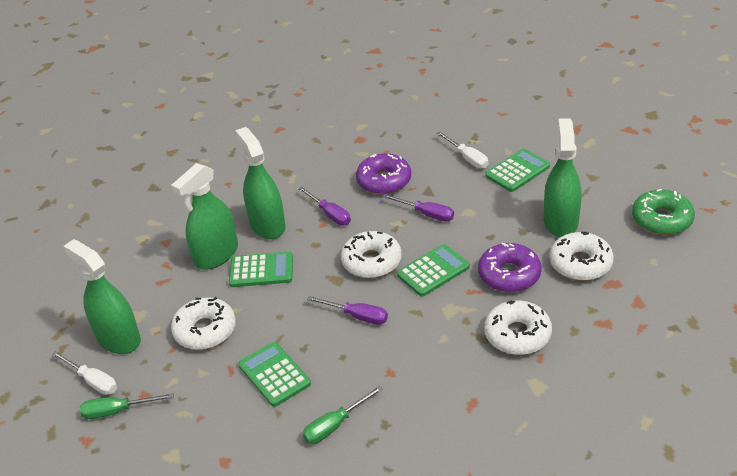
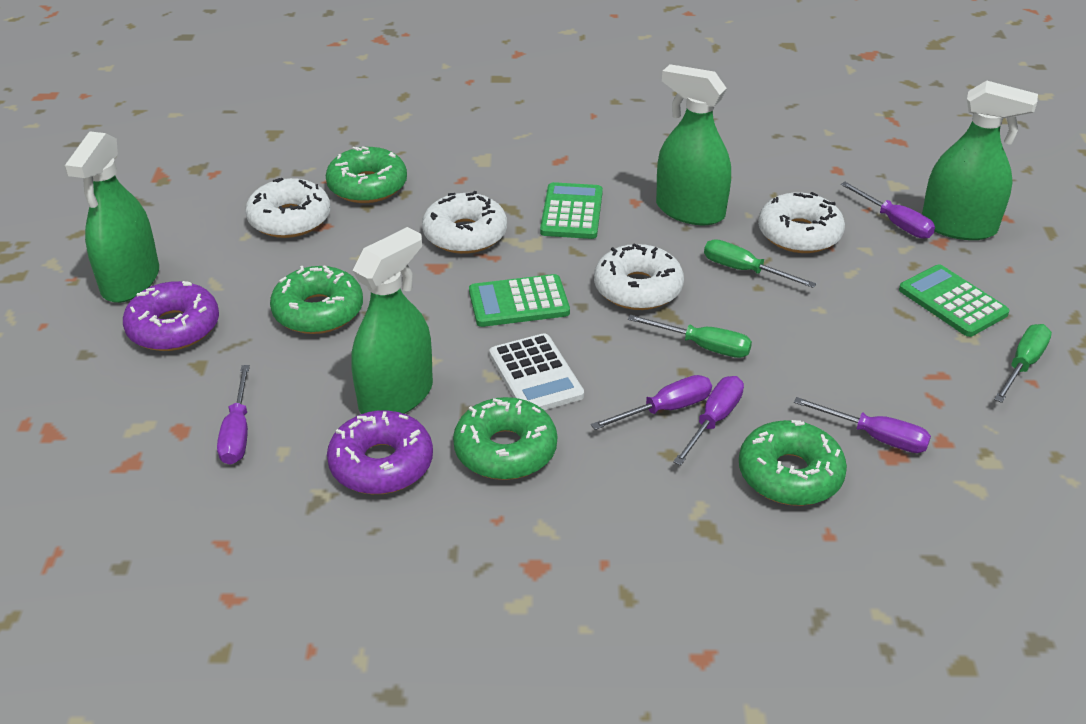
green calculator: [229,251,293,287] [238,342,311,407] [397,244,470,296] [485,149,550,192] = 4 -> [469,274,570,327] [540,182,603,239] [899,264,1009,337] = 3
green donut: [632,189,695,235] = 1 -> [270,265,363,334] [326,146,407,203] [453,397,557,480] [739,420,847,506] = 4
green screwdriver: [80,393,174,419] [303,385,383,444] = 2 -> [628,315,752,358] [704,239,816,288] [994,324,1052,403] = 3
purple screwdriver: [298,186,351,225] [307,296,388,325] [383,194,454,222] = 3 -> [217,365,250,465] [591,375,712,430] [673,376,744,465] [794,397,931,453] [841,182,935,239] = 5
white calculator: none = 0 -> [489,333,584,410] = 1
white screwdriver: [52,351,117,395] [437,132,488,169] = 2 -> none = 0

